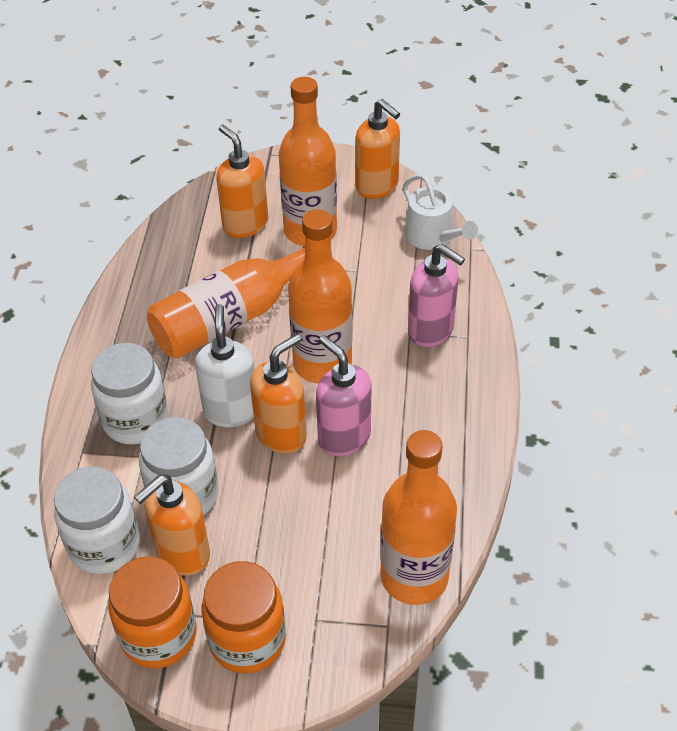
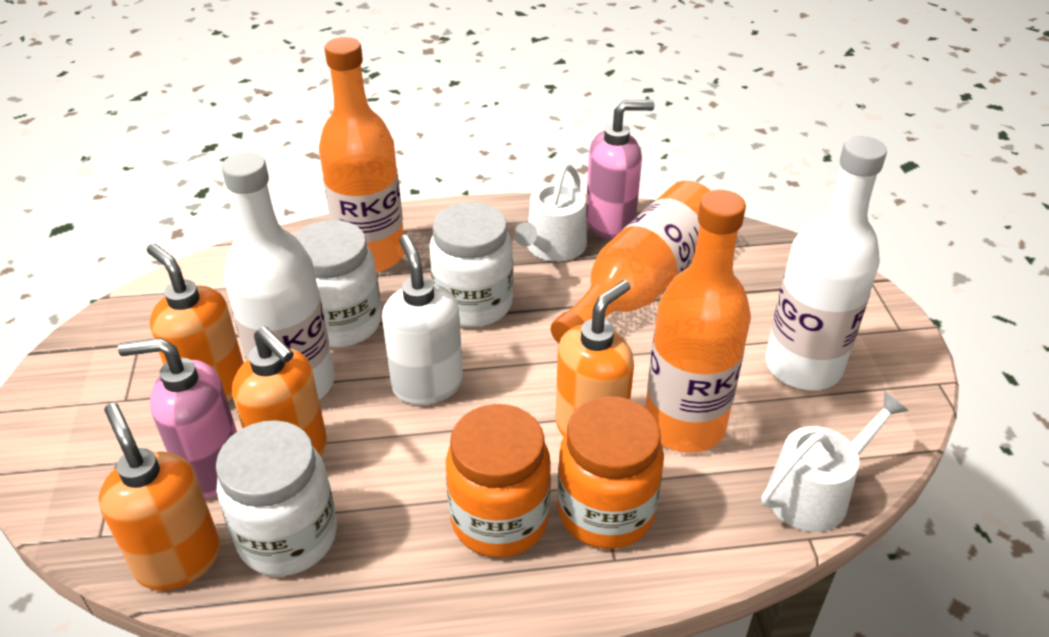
orange bottle: [147,245,305,359] [279,77,337,246] [288,209,352,383] [380,430,457,605] = 4 -> [319,37,405,272] [551,181,711,344] [645,190,751,453] = 3
white bottle: none = 0 -> [222,152,335,399] [765,136,887,390] = 2
white watering can: [403,174,478,250] = 1 -> [514,164,587,262] [761,392,908,532] = 2

